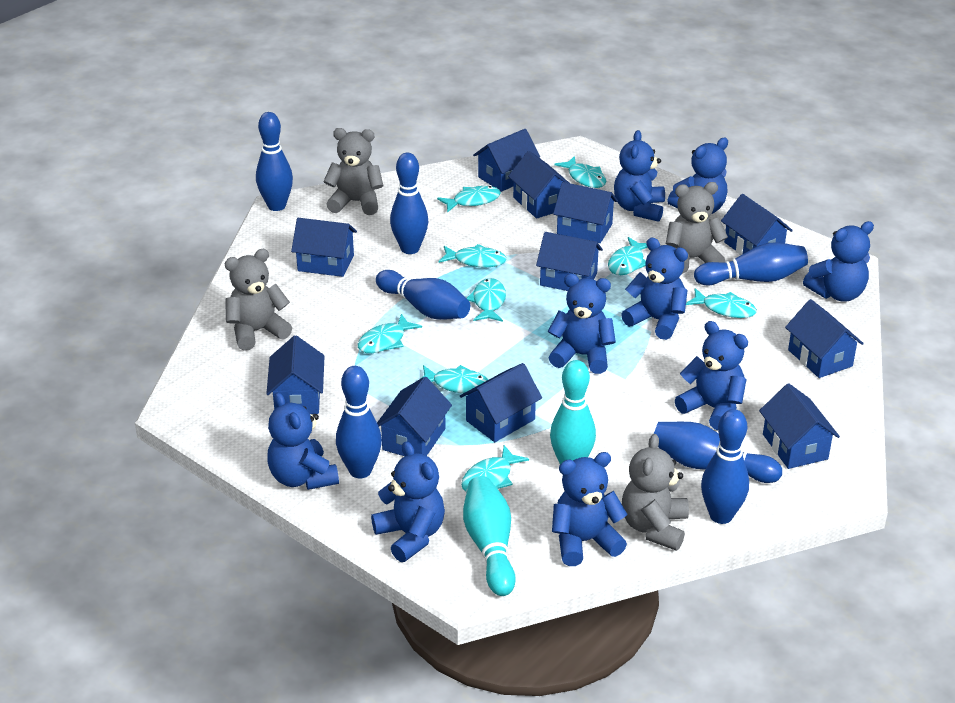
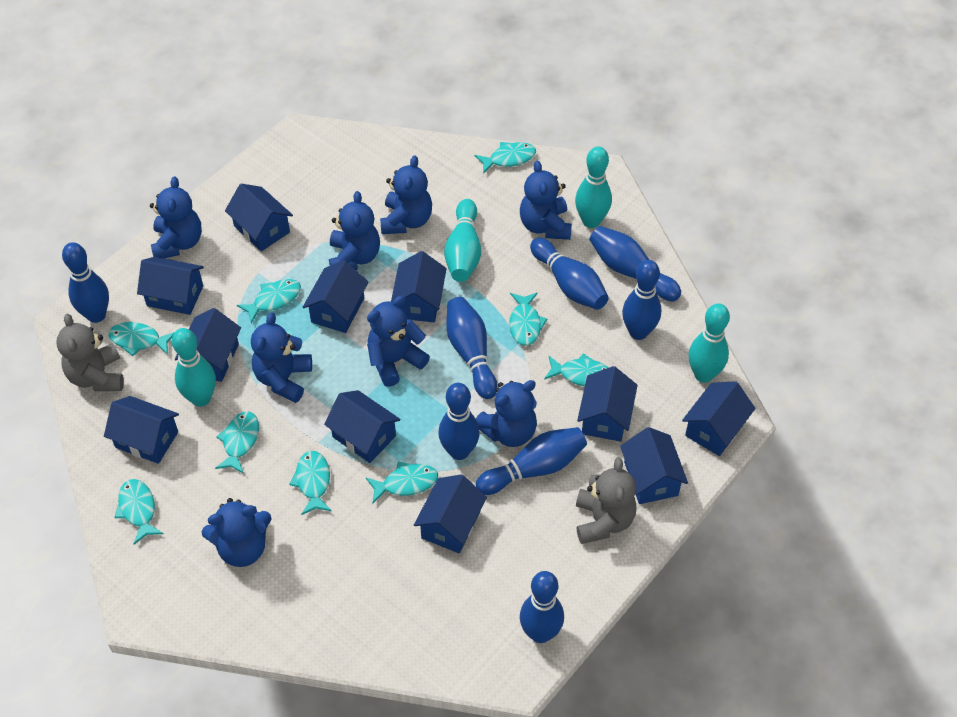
blue bowling pin: [256,112,293,211] [336,366,382,479] [376,270,470,320] [390,153,428,254] [654,422,782,483] [694,243,808,286] [701,409,749,524] = 7 -> [62,242,109,323] [438,383,480,460] [446,297,498,399] [476,427,587,495] [520,571,564,643] [530,238,609,310] [589,226,681,301] [622,260,661,340] = 8
blue teddy bear: [267,392,339,490] [371,441,445,562] [548,274,616,374] [552,452,628,566] [614,130,665,222] [621,237,688,340] [667,138,728,214] [675,321,748,430] [803,221,874,302] = 9 -> [150,177,202,258] [202,498,272,567] [251,312,312,403] [329,191,380,270] [367,296,430,387] [380,156,432,234] [476,380,537,447] [520,161,572,240] = 8
grey teddy bear: [225,249,292,351] [323,128,383,215] [622,434,689,551] [666,182,728,274] = 4 -> [56,314,124,391] [576,457,636,544] = 2
turquoise bowling pin: [463,476,516,596] [550,360,596,465] = 2 -> [172,328,216,407] [444,199,481,282] [575,146,612,228] [689,303,730,383] = 4

